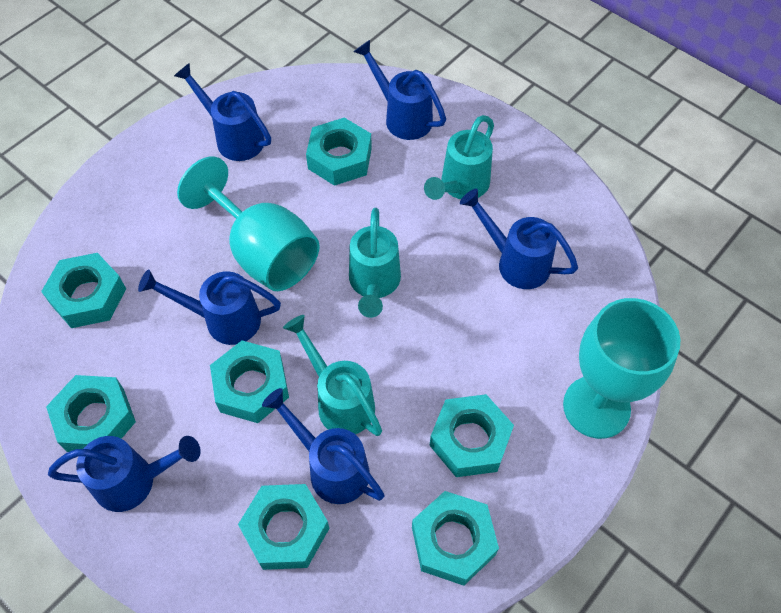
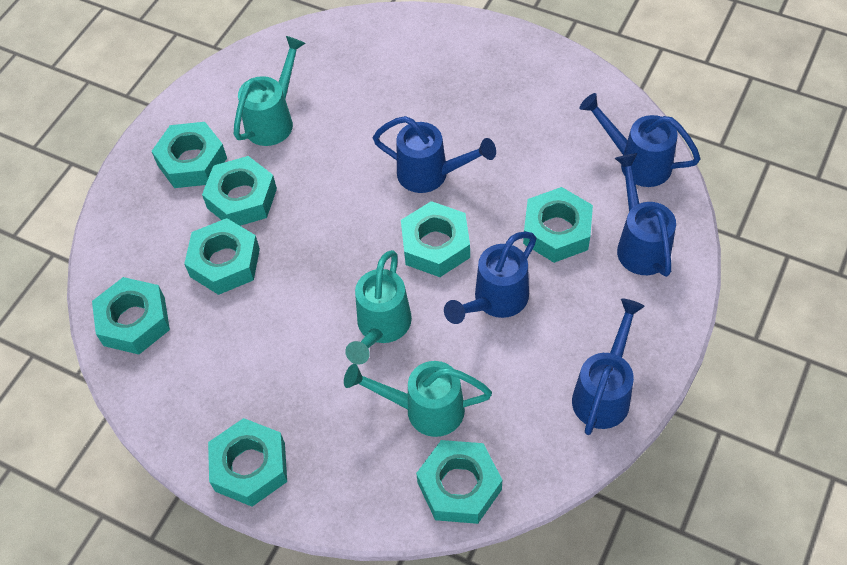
blue watering can: [48,436,201,512] [138,270,281,345] [174,63,271,161] [262,388,385,504] [353,40,446,140] [460,188,578,289] = 6 -> [373,116,496,193] [444,232,537,324] [572,298,645,435] [580,93,701,187] [615,153,676,277] = 5
turquoise goblet: [177,156,320,291] [563,298,680,439] = 2 -> none = 0
turquoise nut: [41,253,126,328] [46,375,136,452] [210,341,289,423] [238,484,329,570] [306,118,372,186] [412,491,499,586] [430,394,514,477] = 7 -> [92,277,170,354] [152,122,227,188] [184,218,260,295] [202,156,277,226] [208,418,287,507] [401,201,470,277] [416,440,502,524] [523,187,593,263] = 8

